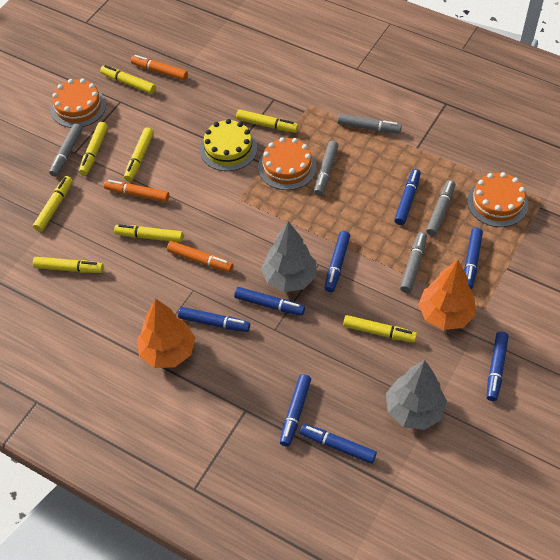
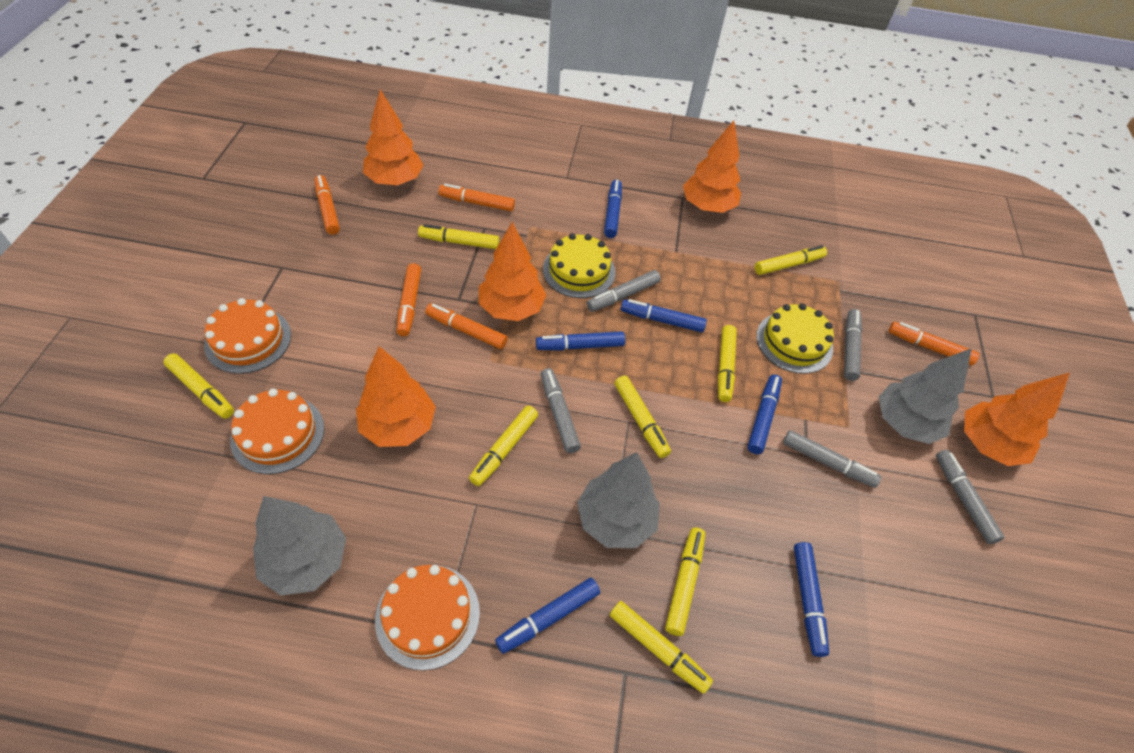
blue marker: [178,307,250,332] [234,287,305,316] [280,374,311,447] [300,424,377,464] [325,231,350,292] [394,169,421,225] [464,228,483,289] [487,332,509,401] = 8 -> [495,578,600,654] [536,331,625,351] [604,180,622,238] [621,299,707,332] [747,374,782,454] [794,542,829,657] = 6
grey tree: [261,221,316,292] [386,360,447,430] = 2 -> [253,496,346,596] [577,452,660,548] [878,348,972,444] = 3
orange marker: [104,180,169,202] [131,55,188,81] [167,241,233,272] = 3 -> [315,175,340,235] [397,263,421,336] [425,303,508,349] [438,184,515,211] [888,322,979,365] = 5
orange tree: [137,298,195,368] [418,260,476,330] = 2 -> [356,346,436,447] [363,89,424,185] [479,222,546,321] [683,120,741,213] [964,372,1070,466] = 5
yellow cake: [200,119,257,171] = 1 -> [543,233,615,298] [756,303,834,374] = 2

